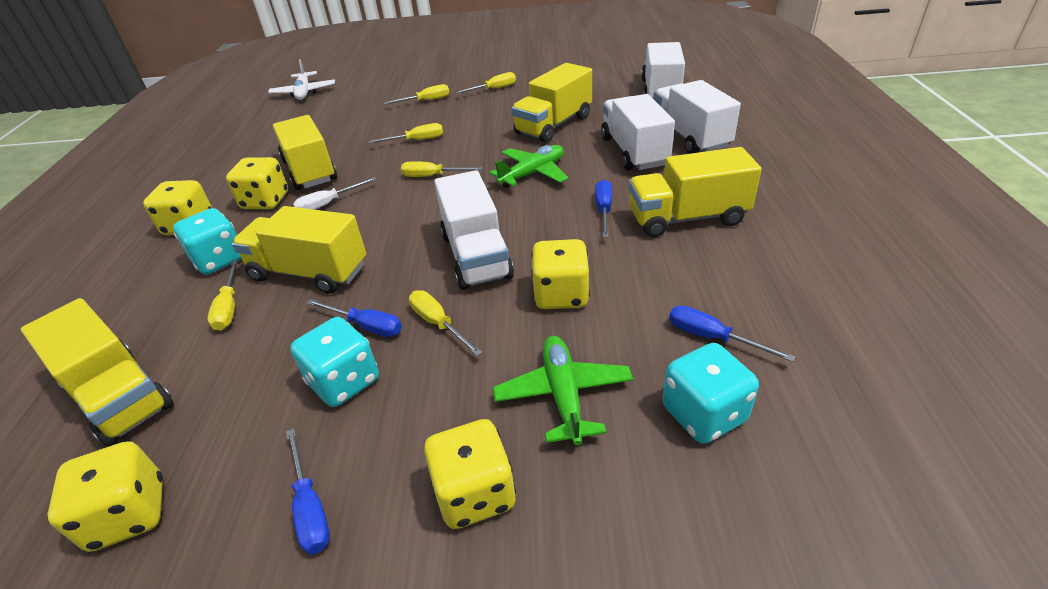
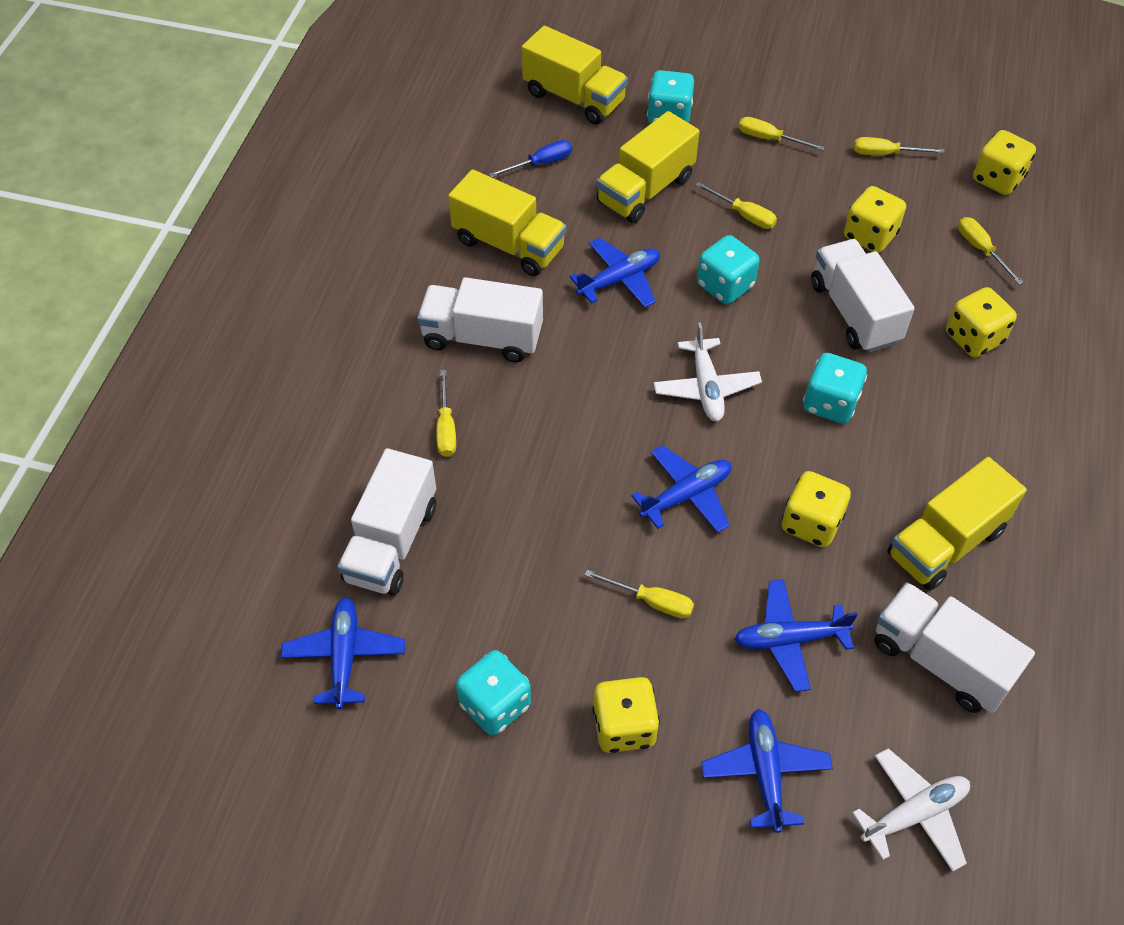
blue plane: none = 0 -> [281,598,405,709] [570,238,660,308] [631,445,732,533] [701,709,833,833] [734,580,858,692] = 5
blue screwdriver: [286,428,330,554] [307,299,402,337] [595,180,612,237] [669,306,795,362] = 4 -> [489,140,572,177] = 1
green plane: [489,145,568,188] [493,336,633,446] = 2 -> none = 0
turquoise dice: [173,208,241,274] [290,317,379,407] [662,343,759,444] = 3 -> [456,650,531,736] [647,70,694,124] [697,235,760,304] [803,353,867,424] = 4
white plane: [268,59,335,100] = 1 -> [654,323,762,422] [852,748,970,872] = 2
white screwdriver: [293,177,377,210] = 1 -> none = 0
yellow truck: [21,298,174,447] [231,206,366,294] [273,115,337,190] [511,63,592,143] [628,147,762,237] = 5 -> [448,169,566,276] [522,26,628,125] [596,111,699,223] [887,457,1027,591] = 4

